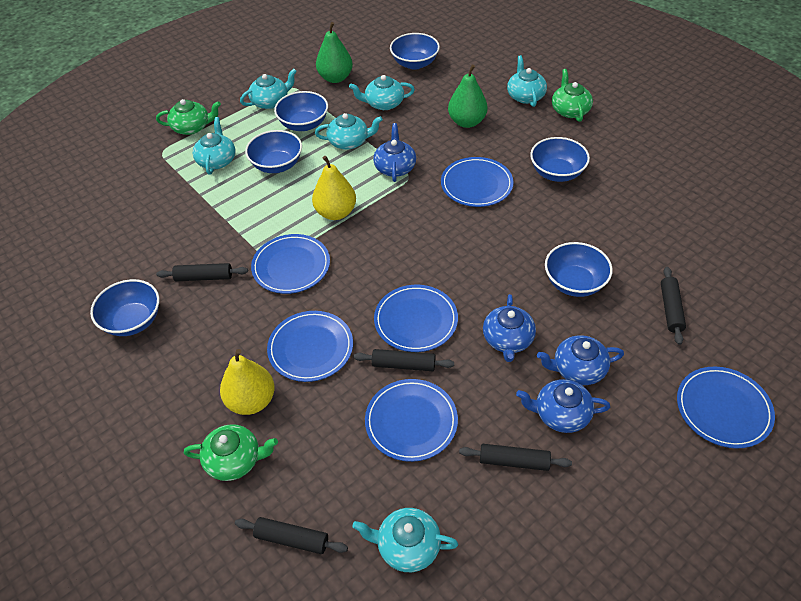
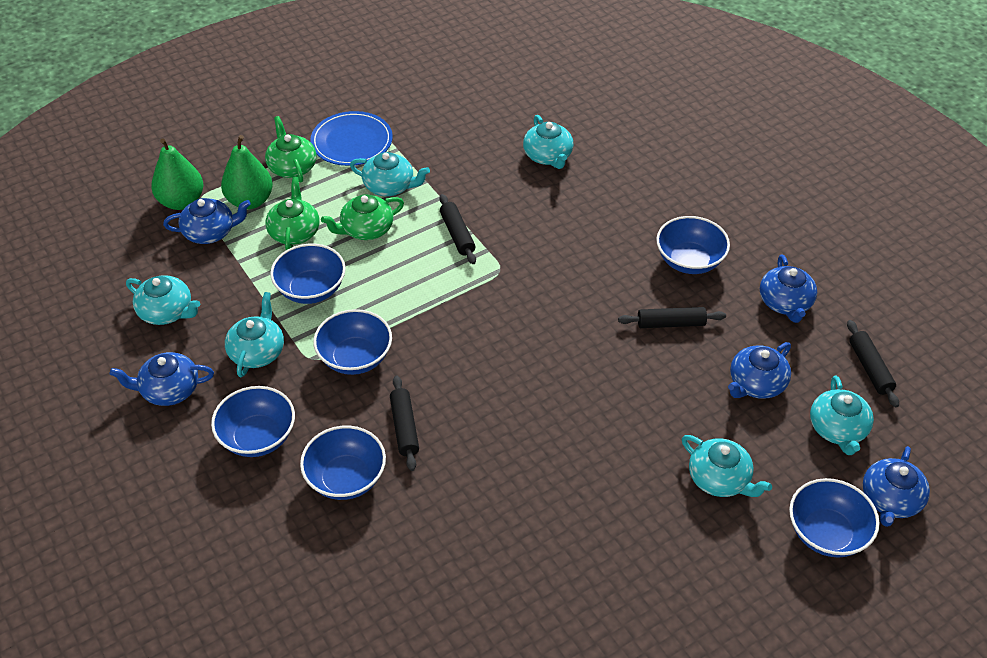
black rolling pin: [156,263,248,281] [235,517,348,554] [353,349,454,371] [459,444,572,471] [661,267,686,345] = 5 -> [390,376,419,471] [439,194,476,264] [618,307,726,328] [847,320,899,407] = 4
blue plate: [251,234,330,294] [267,311,353,382] [365,379,458,462] [374,285,458,352] [441,157,514,207] [677,367,775,449] = 6 -> [310,111,393,166] = 1
blue teapot: [373,123,416,182] [483,294,536,362] [516,379,610,433] [537,335,624,385] = 4 -> [109,352,214,406] [163,198,251,244] [728,342,791,399] [760,255,817,323] [863,446,930,527] = 5
yellow pear: [220,349,275,415] [312,156,356,220] = 2 -> none = 0

